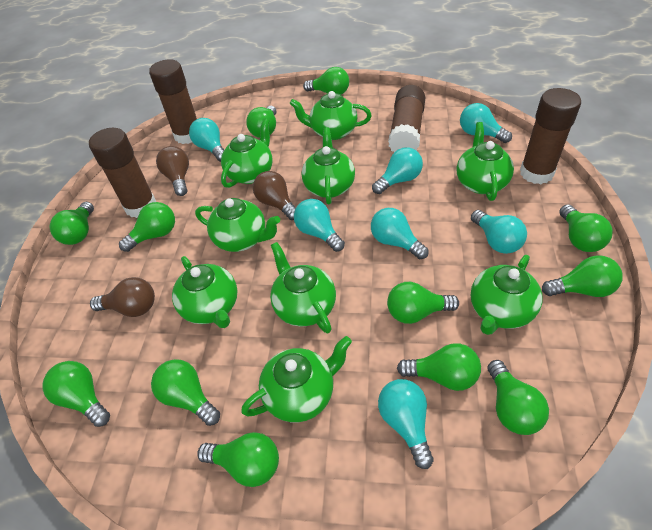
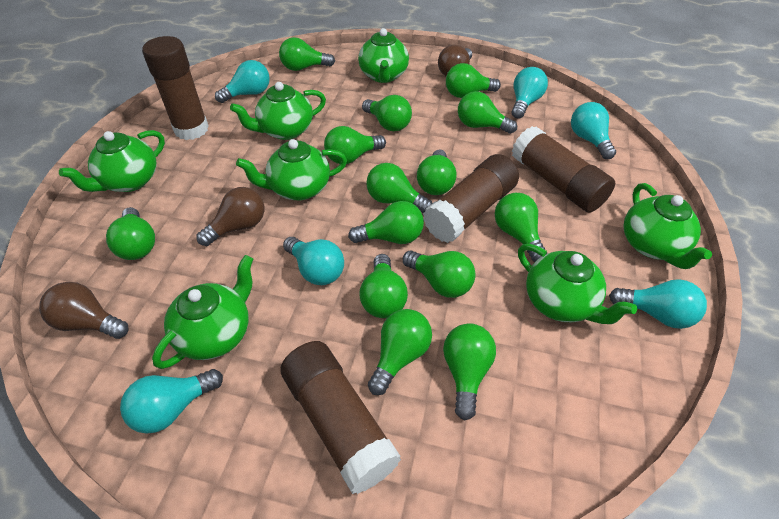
green light bulb: [42,361,110,427] [50,202,94,245] [119,202,175,252] [151,359,220,426] [197,432,279,487] [246,106,277,138] [303,67,349,95] [387,282,459,324] [397,343,481,391] [487,360,549,435] [542,255,623,297] [559,205,613,252] = 12 -> [106,207,155,260] [279,37,335,71] [324,126,386,164] [348,201,424,244] [359,254,408,318] [362,95,412,131] [366,163,432,213] [368,309,432,395] [403,250,476,298] [417,150,457,195] [443,323,496,420] [446,63,501,98] [458,91,517,134] [495,193,547,262] = 14
green teapot: [172,256,238,328] [195,198,280,252] [221,118,272,188] [241,336,352,422] [270,242,336,333] [290,91,372,140] [302,127,355,204] [457,122,514,201] [471,255,542,335] = 9 -> [59,130,165,192] [152,255,253,369] [230,82,326,140] [236,139,347,200] [358,28,409,83] [518,244,637,324] [624,183,712,269] = 7
turquoise light bulb: [189,118,224,162] [294,199,345,252] [371,208,429,259] [372,147,423,194] [378,379,434,469] [460,103,512,143] [471,210,527,254] = 7 -> [120,369,223,434] [215,60,270,103] [283,237,344,285] [511,67,548,119] [571,102,616,159] [609,279,707,329] = 6

